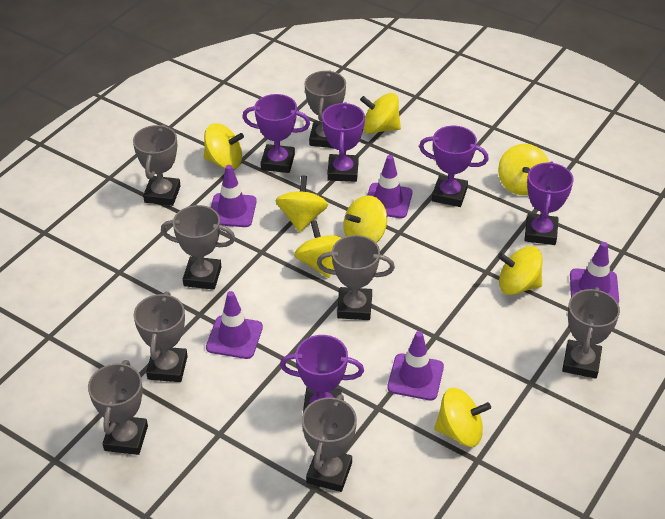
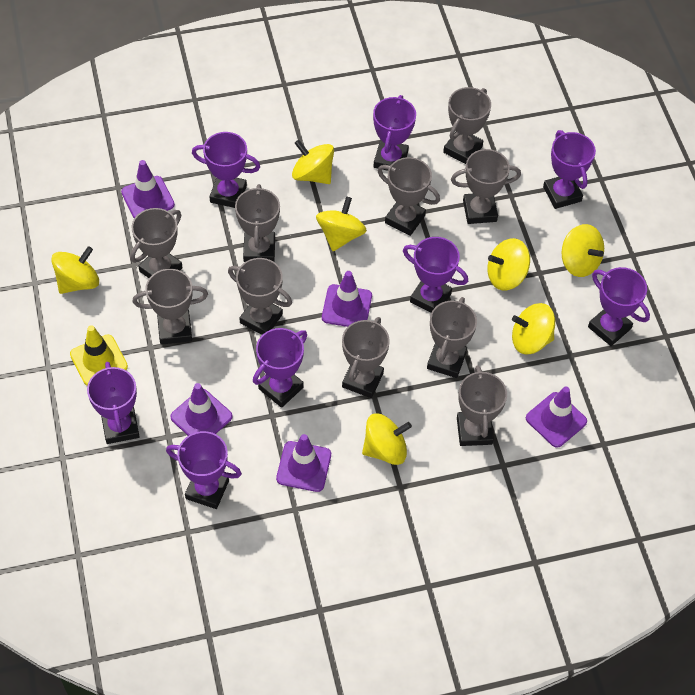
grey trophy: [88,360,148,455] [133,124,181,206] [134,292,188,382] [161,205,235,290] [302,394,357,492] [305,70,346,148] [317,235,395,320] [562,287,620,379] = 8 -> [130,208,183,278] [132,269,208,345] [228,258,292,335] [235,184,280,262] [342,317,390,398] [378,157,440,236] [427,297,477,378] [443,87,491,164] [451,149,521,224] [457,366,507,446] = 10
purple trophy: [242,94,310,173] [280,335,364,412] [322,102,365,182] [419,126,489,207] [524,161,574,245] = 5 -> [87,362,140,444] [166,431,242,509] [192,132,260,208] [253,328,307,408] [373,95,416,171] [403,237,468,313] [543,130,596,209] [588,267,650,346] = 8
yellow spinning top: [204,123,244,169] [276,175,328,232] [294,220,342,278] [344,195,387,243] [360,93,401,134] [434,388,491,447] [498,144,549,195] [498,246,543,295] = 8 -> [51,246,99,294] [292,140,334,184] [316,196,367,251] [362,413,412,465] [487,238,530,290] [512,303,555,354] [561,224,604,277] = 7
yellow traffic cone: none = 0 -> [70,325,128,386] = 1

